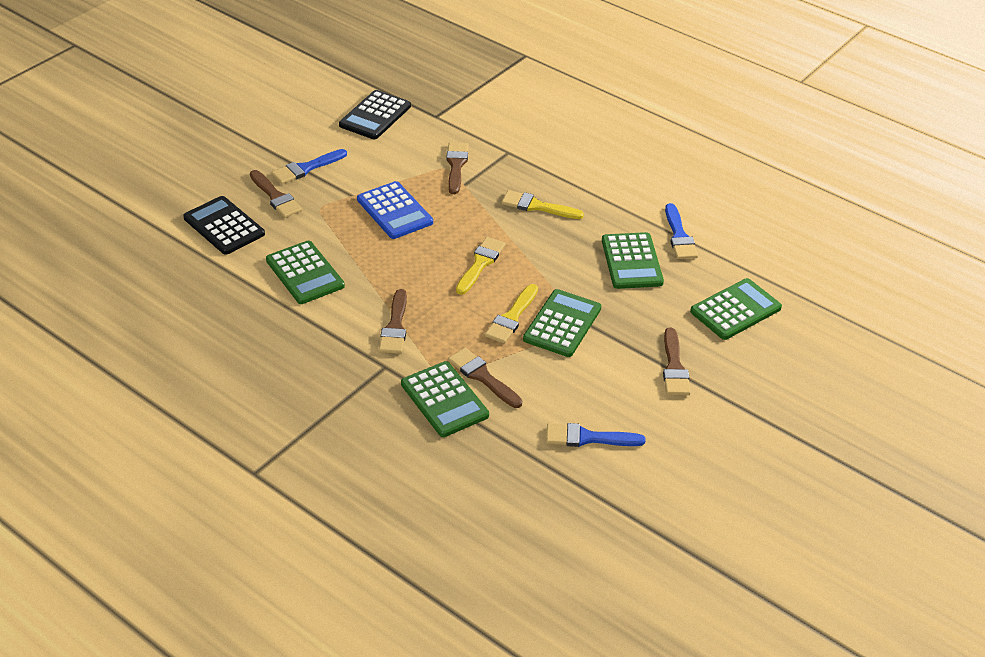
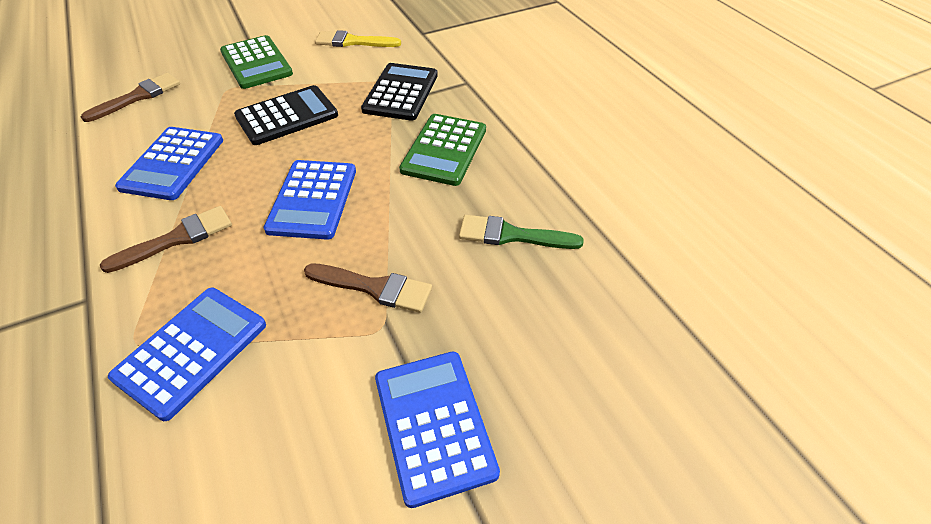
blue brush: [272,149,347,184] [546,423,646,447] [665,203,698,259] = 3 -> none = 0
blue calculator: [357,181,433,239] = 1 -> [108,288,266,421] [115,127,223,200] [263,160,356,240] [375,351,500,508] = 4
brown brush: [250,170,302,218] [379,289,407,354] [446,142,469,194] [448,348,522,408] [663,327,691,395] = 5 -> [81,73,180,122] [100,206,232,273] [304,264,432,313] = 3
green brush: none = 0 -> [459,215,584,249] = 1
green calculator: [266,241,345,304] [401,361,489,437] [523,289,601,357] [602,232,664,289] [690,278,782,340] = 5 -> [220,35,293,89] [399,114,486,186] = 2
yellow brush: [456,237,506,295] [485,284,538,344] [501,190,584,219] = 3 -> [315,30,401,47] = 1

